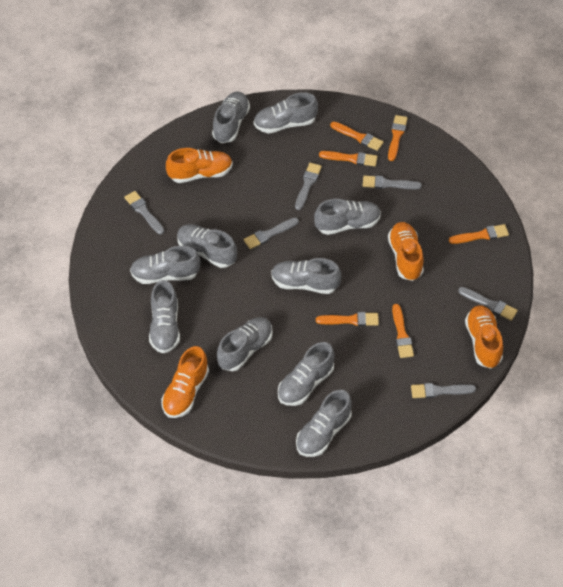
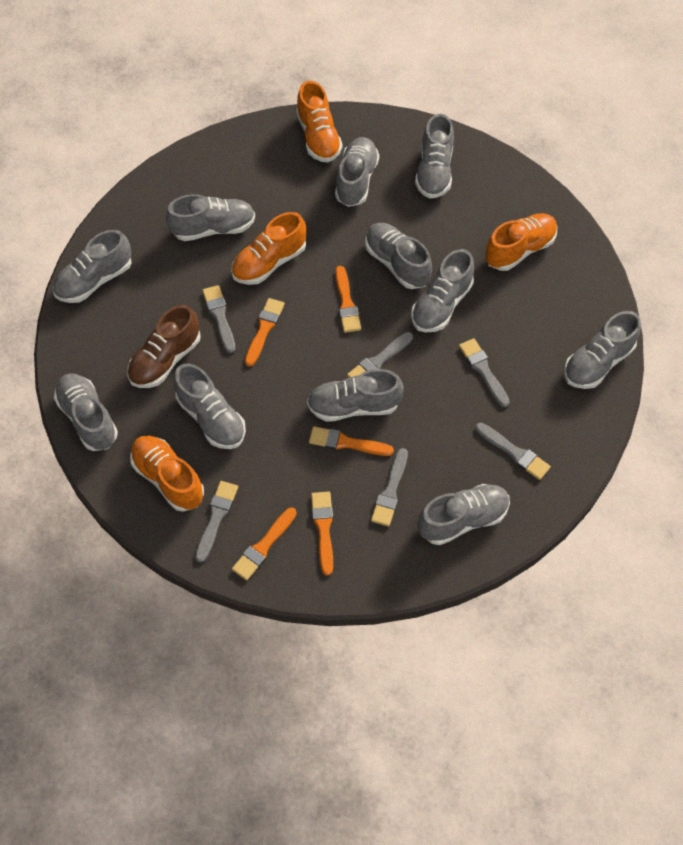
brown shoe: none = 0 -> [127,305,201,388] = 1
grey shoe: [130,246,201,284] [149,280,180,353] [177,224,237,268] [212,92,250,143] [217,317,273,371] [254,92,318,133] [271,258,341,294] [278,342,335,406] [296,390,352,457] [314,199,381,235] = 10 -> [53,230,132,303] [54,373,118,451] [166,194,255,241] [174,364,246,449] [307,369,404,422] [335,137,379,207] [365,223,432,289] [411,249,474,333] [415,114,454,199] [418,484,510,545] [564,311,641,389] = 11
orange brush: [316,312,379,326] [319,151,377,166] [330,122,384,151] [388,115,408,161] [392,304,414,358] [449,224,509,244] = 6 -> [232,508,297,581] [245,298,285,367] [309,426,394,456] [311,492,333,576] [335,266,361,333] = 5

